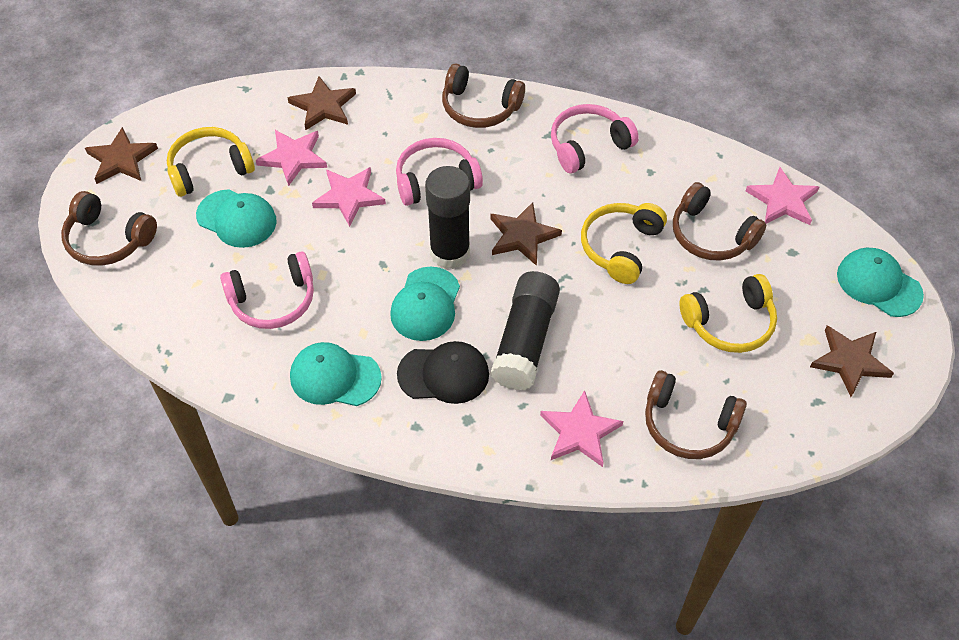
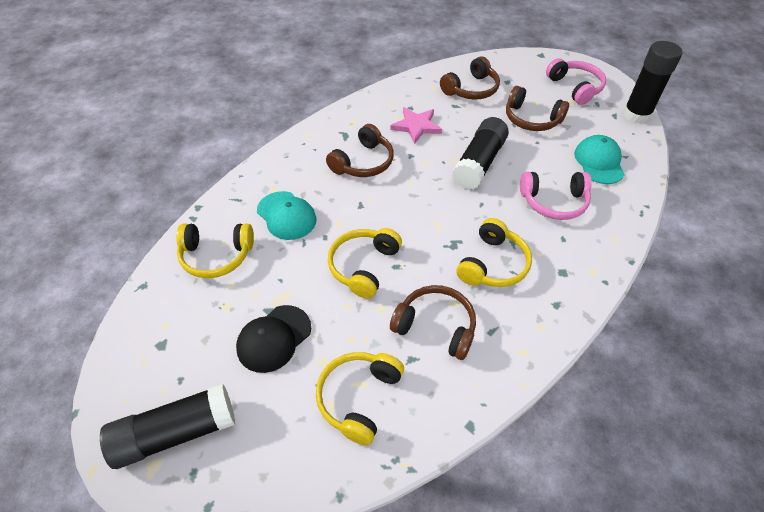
black glue stick: [425,166,470,269] [491,271,560,390] = 2 -> [100,384,235,469] [452,117,509,189] [623,41,682,124] = 3
brown star: [85,127,158,184] [288,76,356,131] [490,202,562,266] [810,326,894,397] = 4 -> none = 0
pink headphones: [220,252,314,329] [396,138,483,206] [551,104,639,173] = 3 -> [520,172,592,220] [546,58,606,105] = 2
pink star: [256,130,327,186] [312,167,386,227] [540,390,623,467] [746,167,819,225] = 4 -> [390,107,442,144] = 1
turquoise cap: [196,189,277,248] [290,342,382,406] [390,267,460,341] [837,248,924,317] = 4 -> [257,191,316,240] [574,135,625,184] = 2
yellow headphones: [167,127,255,197] [581,203,667,284] [679,274,777,353] = 3 -> [176,224,254,278] [316,352,404,445] [328,228,402,299] [457,218,532,287] = 4

